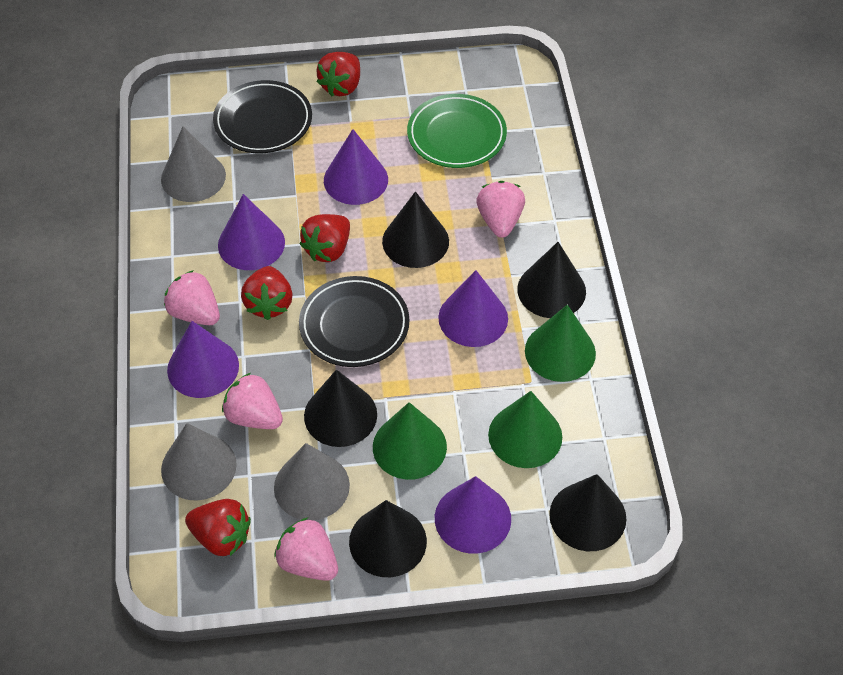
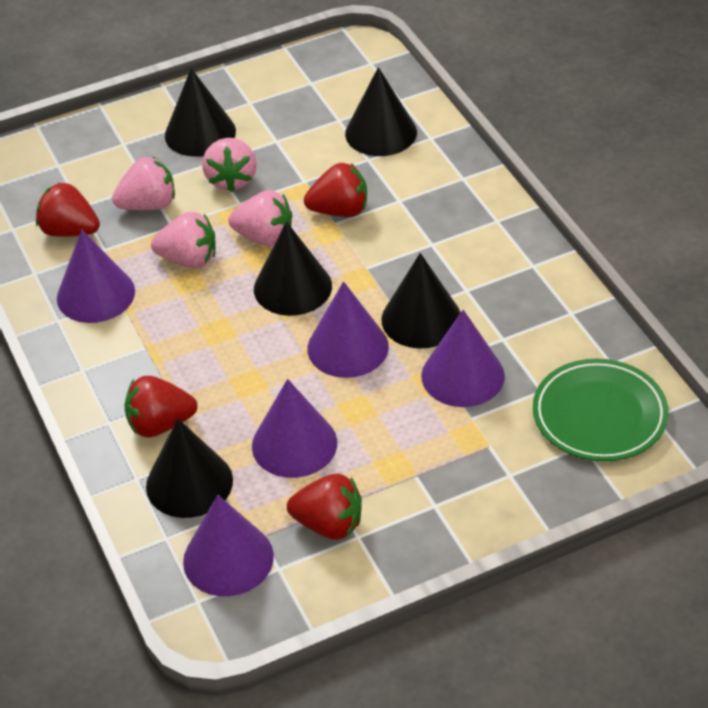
black plate: [213,80,312,153] [299,276,409,367] = 2 -> none = 0
green cone: [373,402,447,480] [488,391,562,468] [525,305,596,382] = 3 -> none = 0
grey cone: [161,127,226,202] [161,423,237,501] [274,443,350,520] = 3 -> none = 0

